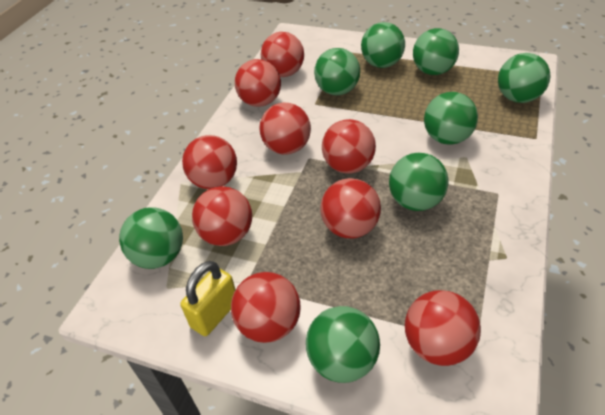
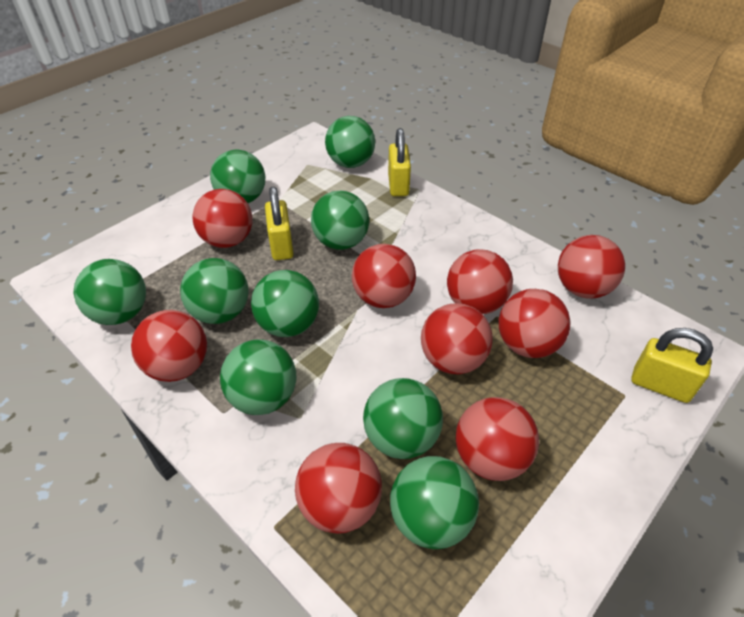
green ball: [119,207,183,269] [306,306,380,383] [314,48,360,95] [361,22,405,68] [389,153,449,211] [413,28,459,75] [424,92,478,145] [498,53,551,103] = 8 -> [74,259,146,325] [180,258,248,324] [210,150,265,203] [220,339,296,415] [251,270,319,337] [311,191,369,250] [325,116,375,168] [363,378,443,459] [390,456,479,549] = 9
yellow padlock: [180,261,236,336] = 1 -> [265,187,294,260] [388,128,411,196] [631,328,713,403] = 3

